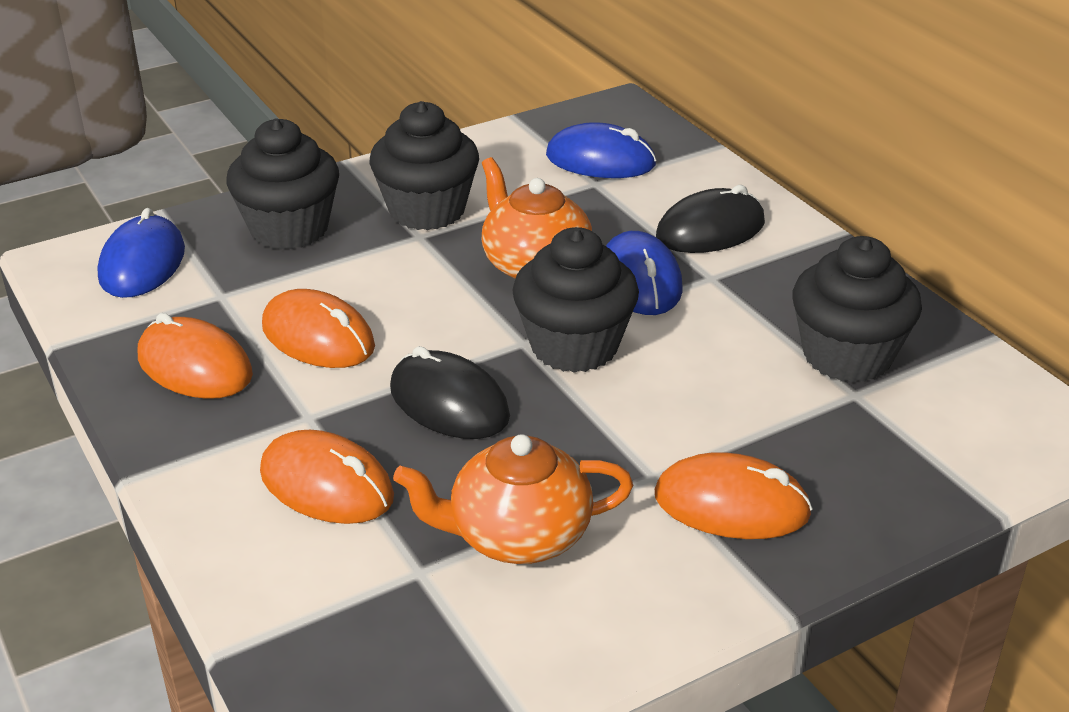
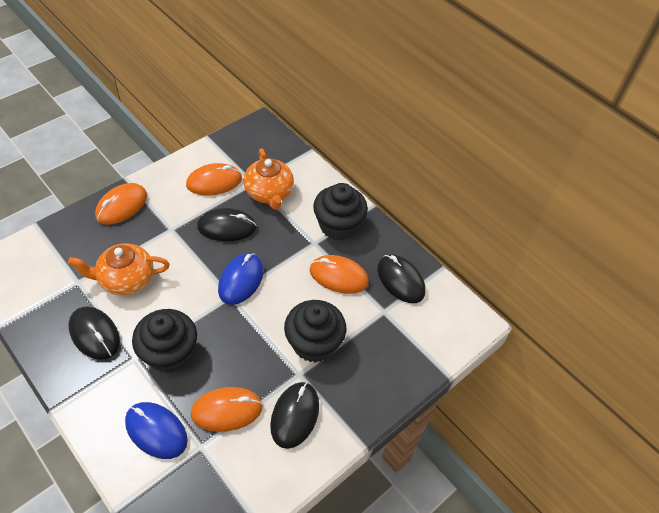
black cupcake: [226,118,339,250] [369,101,479,230] [512,227,639,373] [793,236,922,383] = 4 -> [132,309,197,373] [284,300,346,363] [313,183,368,241] = 3
black mouse: [390,346,510,439] [656,185,765,253] = 2 -> [68,306,120,360] [197,208,257,241] [270,382,319,449] [377,254,425,303] = 4
blue mouse: [97,208,185,298] [546,122,656,178] [606,231,683,315] = 3 -> [125,402,188,459] [218,253,263,305] = 2

